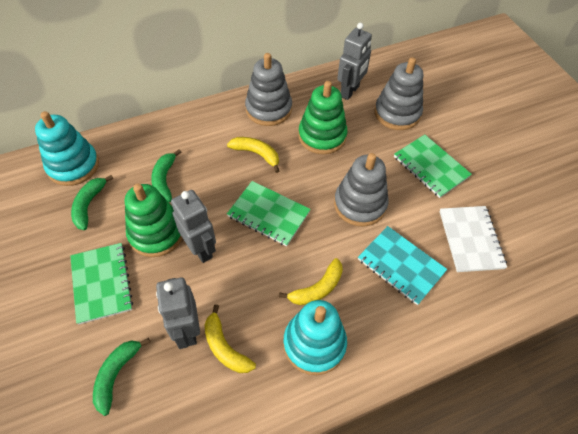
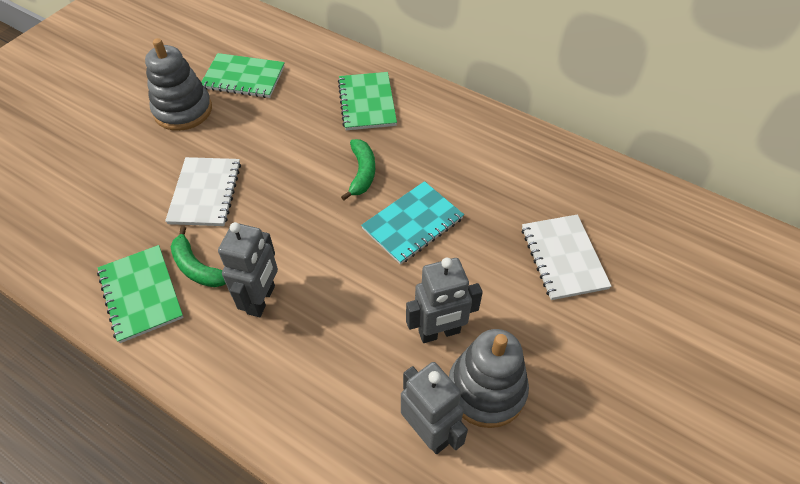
green banana: [71,175,113,230] [93,338,150,416] [151,149,181,202] = 3 -> [171,226,226,287] [341,139,375,200] = 2
green stacking toy: [125,184,183,257] [298,81,347,154] = 2 -> none = 0
grey stacking toy: [245,53,292,126] [334,153,389,226] [374,57,423,130] = 3 -> [145,38,212,131] [449,329,529,428] = 2
turquoise stacking toy: [35,111,99,186] [283,300,347,375] = 2 -> none = 0
white notebook: [439,206,507,272] = 1 -> [165,157,241,226] [522,214,611,300] = 2
yellow banana: [205,304,256,373] [227,137,279,173] [279,258,343,305] = 3 -> none = 0

